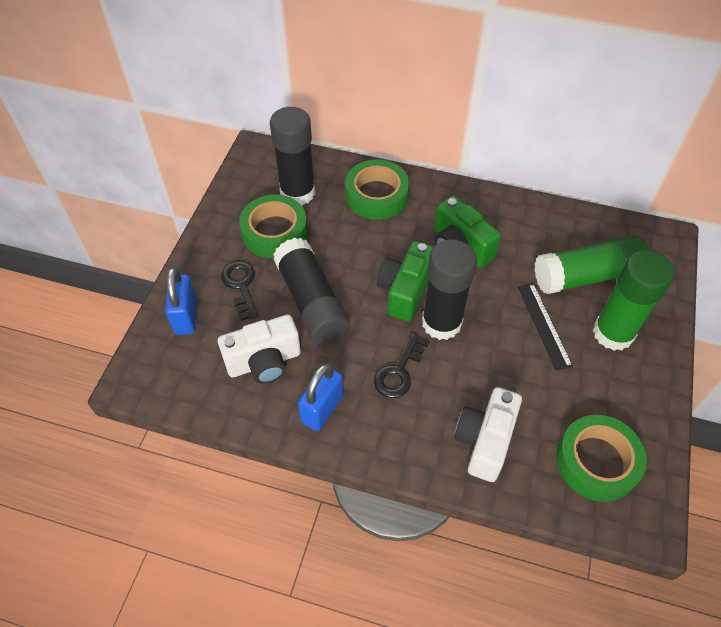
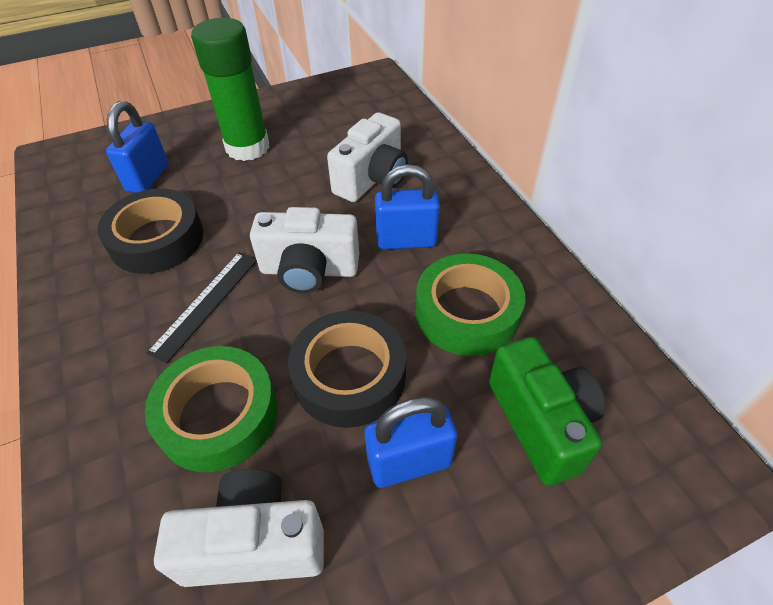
black glue stick: [270,107,315,206] [273,238,350,344] [422,240,477,340] = 3 -> none = 0
black key: [221,261,258,321] [374,334,429,398] = 2 -> none = 0
black tape: none = 0 -> [98,189,203,274] [288,310,406,428] = 2
blue padlock: [165,267,197,335] [298,363,343,431] = 2 -> [106,101,168,193] [364,397,458,488] [375,164,440,250] = 3
green camera: [377,241,434,322] [435,196,501,268] = 2 -> [489,337,606,486] = 1
green glue stick: [534,236,650,294] [593,250,674,351] = 2 -> [191,18,270,161] = 1
green tape: [239,195,307,258] [345,159,409,220] [556,415,647,502] = 3 -> [145,346,277,472] [415,253,525,356] = 2
white camera: [218,314,301,384] [454,387,522,482] = 2 -> [154,469,324,587] [250,207,359,293] [327,112,408,202] = 3

